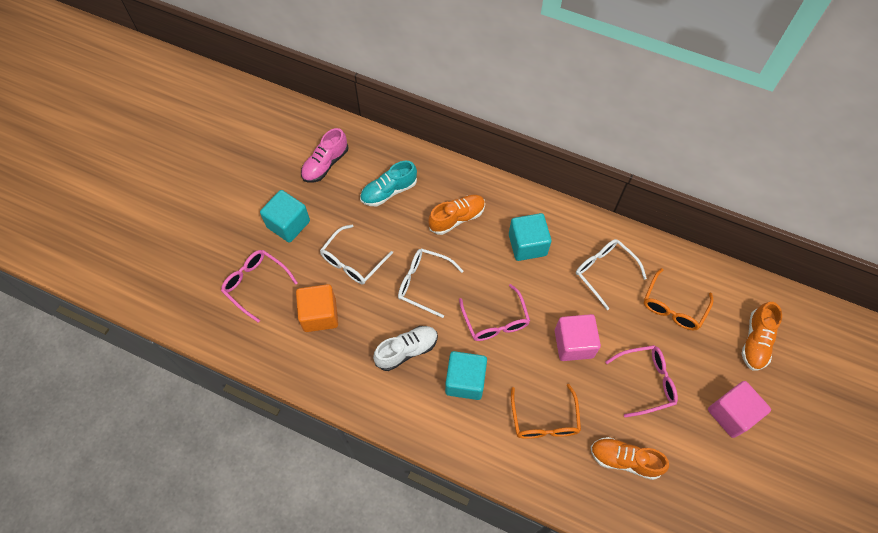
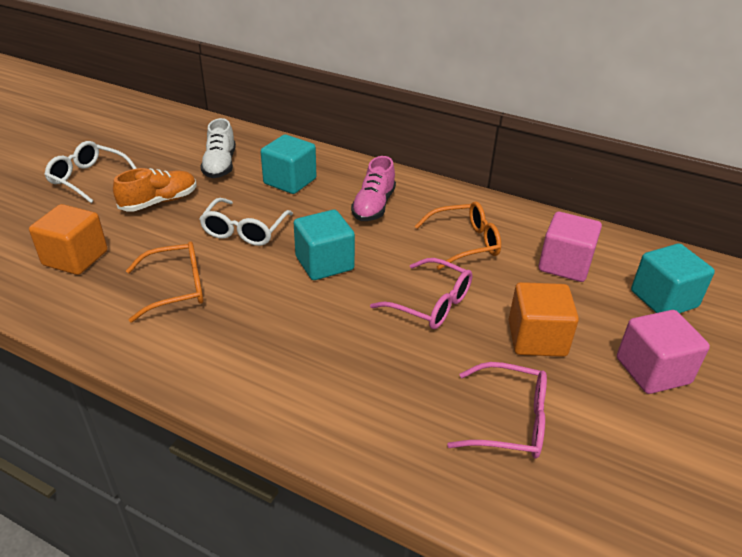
orange cube: [296,284,338,332] = 1 -> [29,204,108,275] [509,282,579,357] = 2
orange shoe: [428,195,485,235] [591,437,669,480] [741,302,782,371] = 3 -> [113,168,197,212] = 1
pink glasses: [221,250,298,323] [459,284,530,341] [606,345,678,417] = 3 -> [370,258,472,329] [447,362,547,459] = 2
turquoise shoe: [360,161,417,206] = 1 -> none = 0
white glasses: [320,225,393,284] [398,248,463,318] [576,239,647,310] = 3 -> [44,141,137,203] [199,198,293,246] = 2

